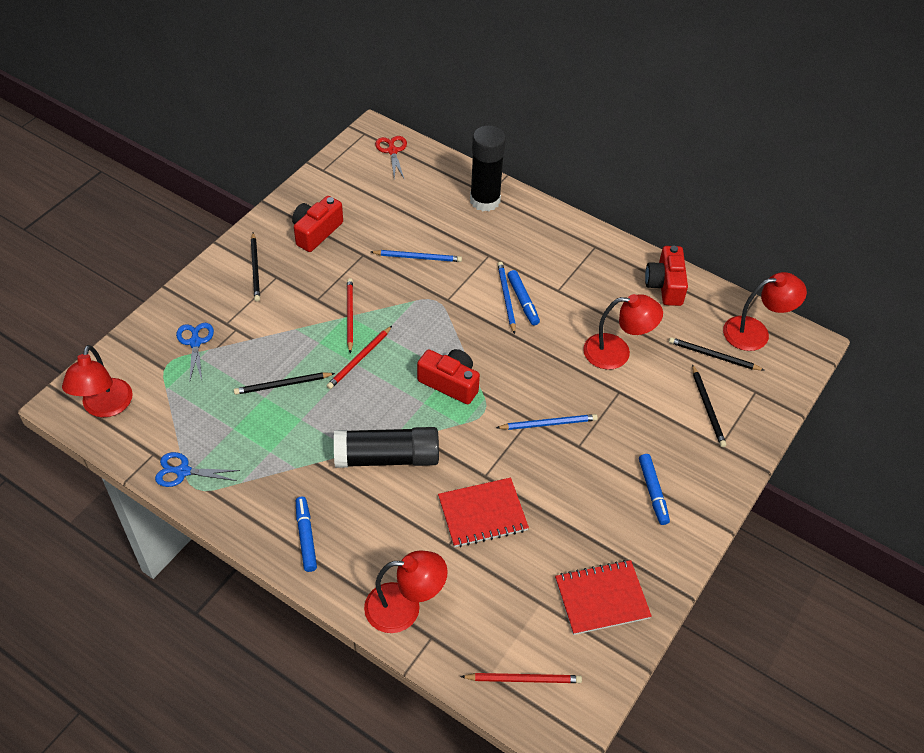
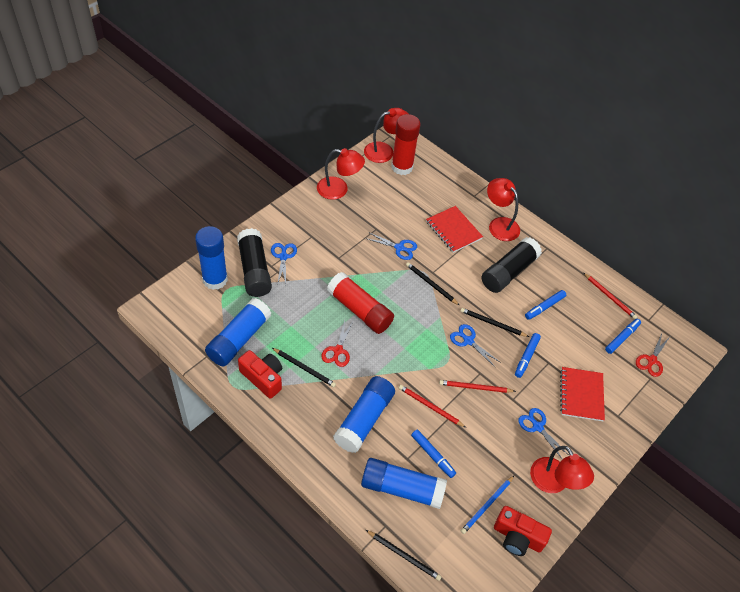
blue glue stick: none = 0 -> [195,226,228,290] [205,298,271,366] [333,376,395,453] [361,458,447,509] = 4
blue marker: [296,497,317,572] [507,270,540,326] [639,454,670,525] = 3 -> [411,430,456,478] [515,333,541,378] [525,290,566,320] [605,319,641,354] = 4
blue pencil: [371,250,462,262] [496,414,598,430] [497,262,516,334] = 3 -> [461,476,514,534] = 1
blue scissors: [155,452,240,487] [176,323,214,380] = 2 -> [271,243,297,285] [365,232,417,260] [450,324,500,367] [518,408,570,460] = 4
red camera: [292,196,343,252] [417,349,480,404] [645,246,688,306] = 3 -> [238,350,282,399] [494,506,552,556] = 2
red glue stick: none = 0 -> [327,272,394,334] [391,114,421,175] = 2
red scissors: [375,136,407,180] = 1 -> [321,320,354,367] [636,334,670,377] = 2

